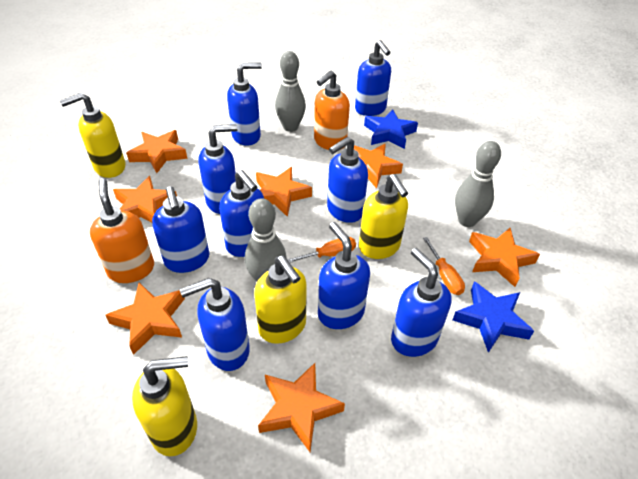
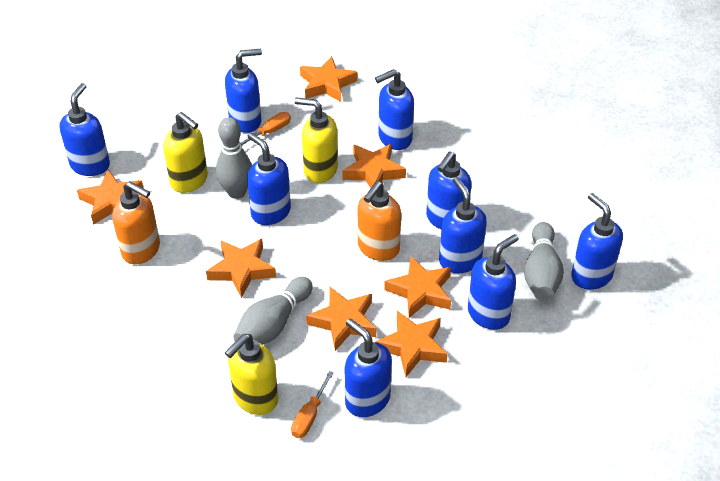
blue star: [364,109,418,149] [453,281,534,353] = 2 -> none = 0
yellow soap dispenser: [60,93,125,178] [132,356,197,456] [254,255,307,344] [359,174,408,259] = 4 -> [163,112,208,193] [225,334,278,415] [295,98,338,183] = 3

